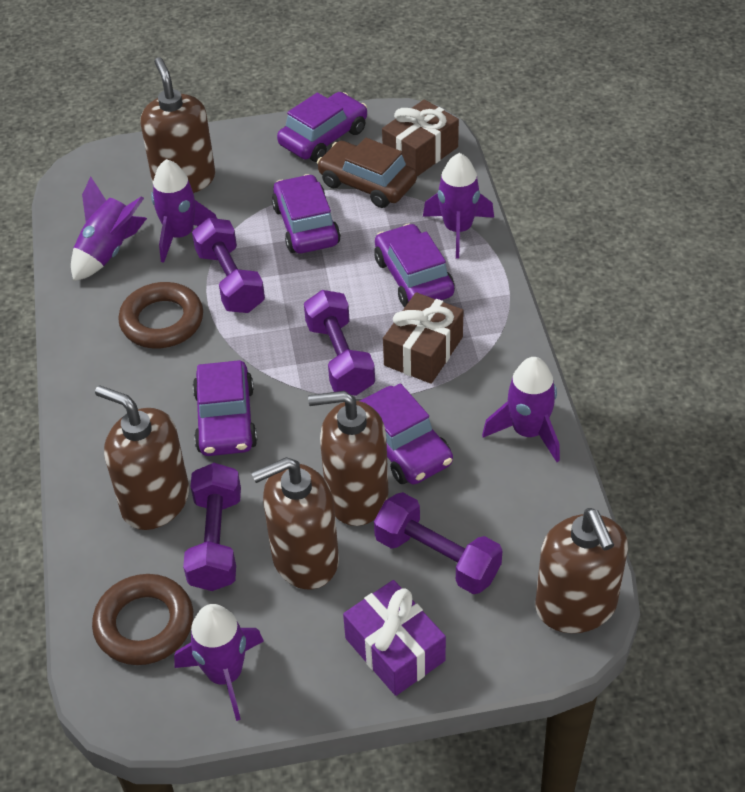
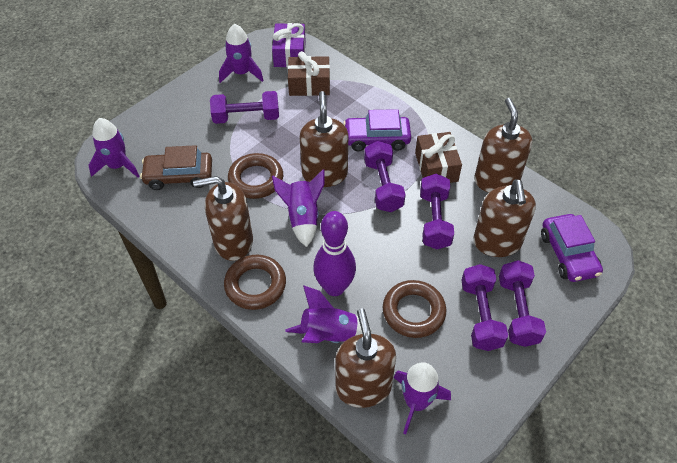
brown ring: [92,574,193,665] [118,282,203,348] = 2 -> [224,255,286,310] [228,153,283,199] [383,280,446,338] = 3
purple bowling pin: none = 0 -> [313,211,356,296] = 1
purple car: [193,360,257,456] [272,174,341,253] [277,92,367,162] [360,383,453,484] [374,223,455,307] = 5 -> [343,109,411,151] [541,214,603,282] = 2
purple dumbbell: [183,463,241,591] [192,218,265,313] [304,290,375,396] [374,492,503,594] = 4 -> [210,91,279,124] [364,141,406,212] [420,174,454,249] [461,264,508,351] [499,260,546,347] = 5

